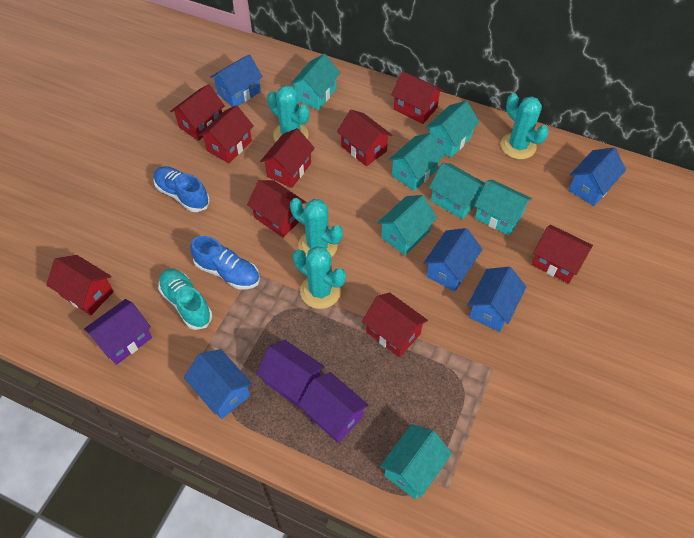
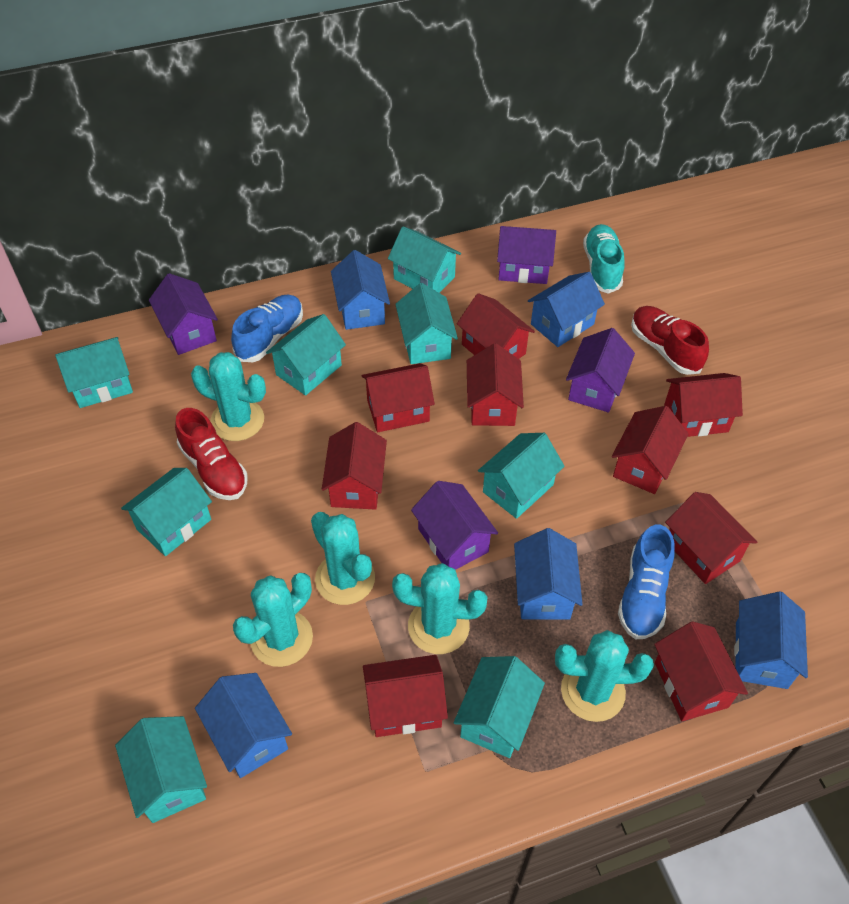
purple house: [84,299,152,365] [256,340,325,407] [298,372,369,443] = 3 -> [149,273,218,355] [411,481,498,570] [497,226,556,284] [566,328,635,413] = 4
red shoe: none = 0 -> [175,408,248,500] [631,306,709,375] = 2
turquoise cactus: [267,85,309,142] [290,198,343,257] [293,246,346,309] [501,93,549,159] = 4 -> [191,352,266,441] [233,573,313,667] [311,512,375,605] [392,563,487,654] [555,630,654,722] = 5
turquoise house: [290,54,340,110] [377,195,437,255] [380,424,452,499] [389,133,445,191] [426,101,480,158] [429,163,485,220] [474,180,532,236] = 7 -> [55,337,133,408] [115,716,207,823] [121,468,212,556] [266,314,346,395] [388,226,461,293] [395,283,458,364] [454,656,545,758] [478,433,565,519] = 8

